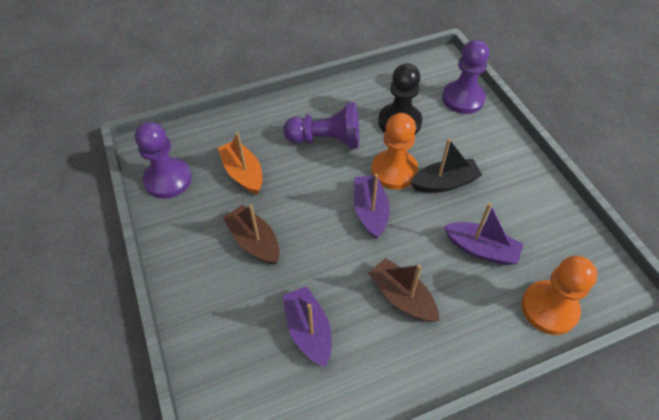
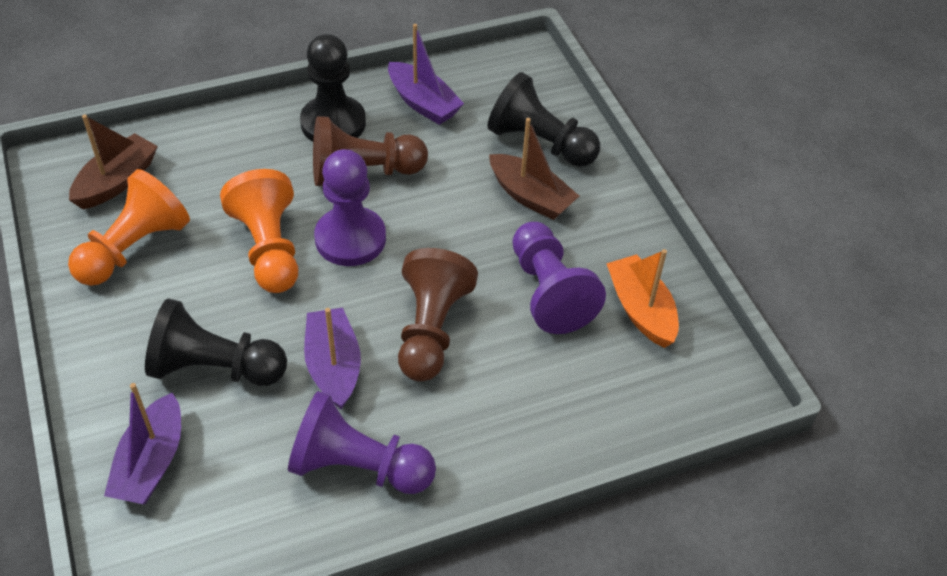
black boat: [410,138,482,193] = 1 -> none = 0
black pawn: [378,63,422,135] = 1 -> [145,299,287,386] [300,34,366,142] [487,72,600,167] = 3
brown pawn: none = 0 -> [313,116,428,186] [398,248,478,382] = 2

